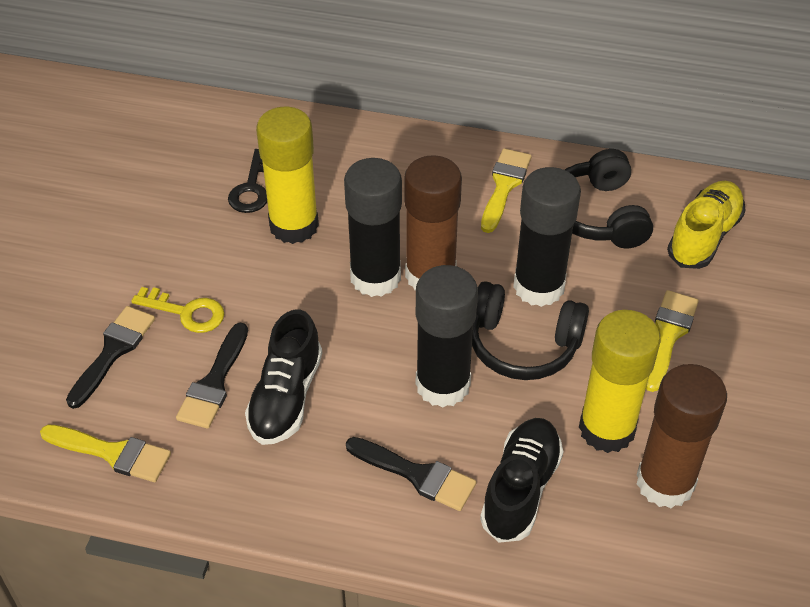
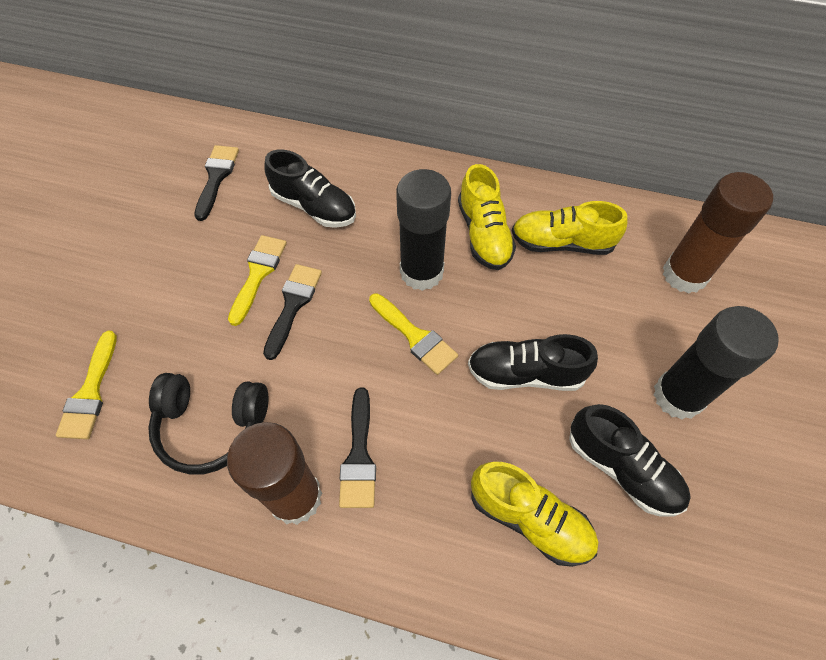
black glue stick: [344,158,402,297] [416,265,478,408] [513,167,581,307] = 3 -> [396,169,451,291] [653,306,779,420] = 2
black headphones: [472,281,589,380] [565,149,653,248] = 2 -> [148,373,268,475] = 1
black key: [228,149,267,213] = 1 -> none = 0
black shoe: [245,310,322,445] [480,418,563,543] = 2 -> [265,149,356,228] [468,334,598,391] [569,404,691,517] = 3
yellow glue stick: [256,107,319,244] [579,310,661,453] = 2 -> none = 0
yellow key: [131,287,224,333] = 1 -> none = 0
yellow shoe: [667,181,746,269] = 1 -> [458,164,516,270] [471,462,598,567] [512,201,628,255] = 3

